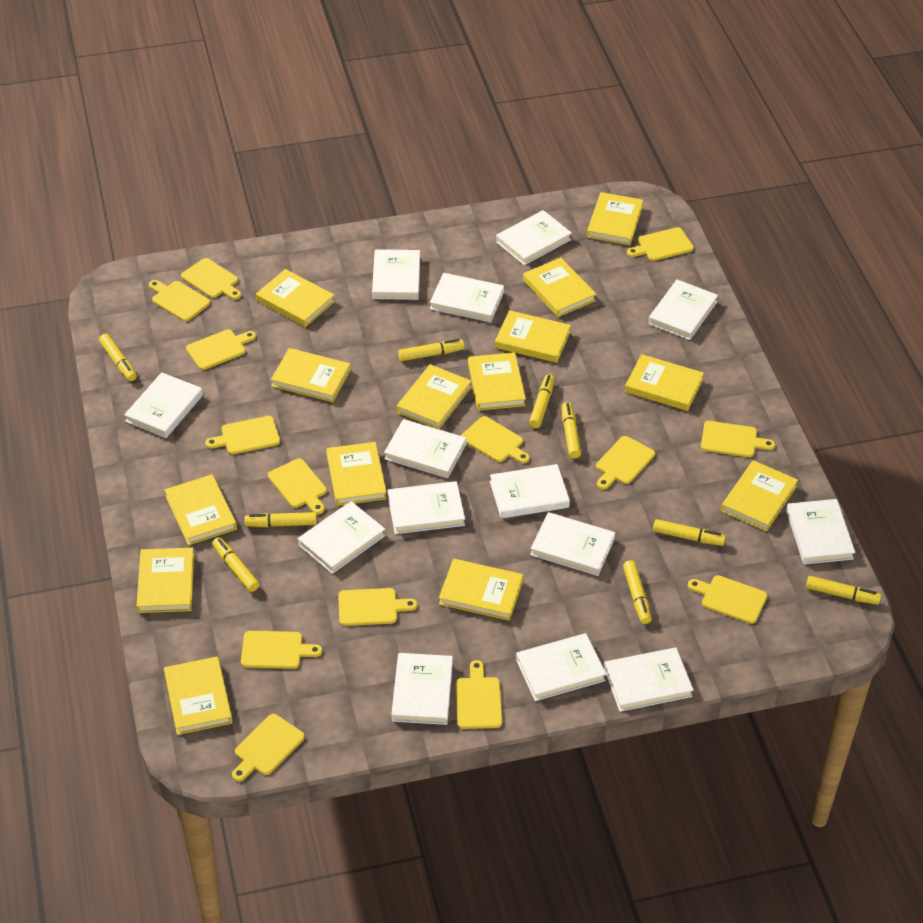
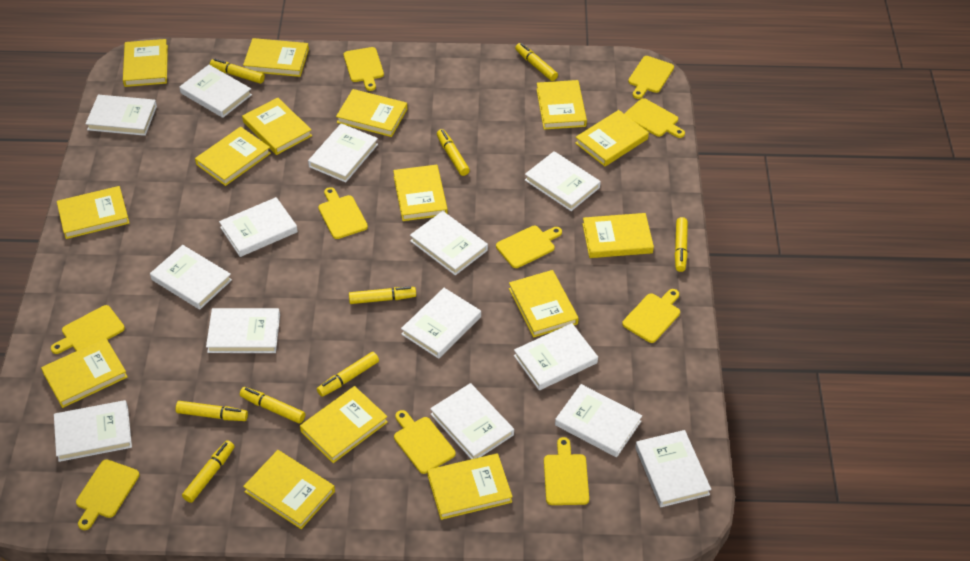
yellow book: [137,548,194,613] [164,657,233,735] [165,474,237,545] [256,269,335,327] [271,348,351,402] [326,442,387,506] [397,364,471,429] [439,559,523,621] [468,352,526,411] [495,310,571,363] [523,258,596,317] [587,192,644,245] [625,354,704,411] [721,460,798,532] = 14 -> [41,338,128,408] [57,186,129,239] [123,39,168,87] [195,127,271,186] [242,97,312,155] [243,38,309,77] [243,450,335,529] [300,386,388,463] [336,89,407,137] [393,165,448,221] [427,453,513,520] [509,270,579,338] [536,80,587,130] [575,110,649,166] [583,213,654,258] = 15
yellow cutting board: [149,280,210,321] [181,258,241,300] [186,329,256,370] [205,416,280,454] [232,714,305,782] [241,631,322,669] [268,459,327,514] [338,588,417,626] [455,660,502,729] [461,416,530,463] [596,436,655,489] [627,227,694,261] [688,575,767,624] [701,421,775,457] = 14 -> [51,305,125,354] [76,459,140,530] [318,187,368,239] [344,47,384,91] [394,410,456,474] [496,226,562,268] [544,437,589,505] [622,289,680,343] [624,98,685,138] [628,56,674,99] = 10

